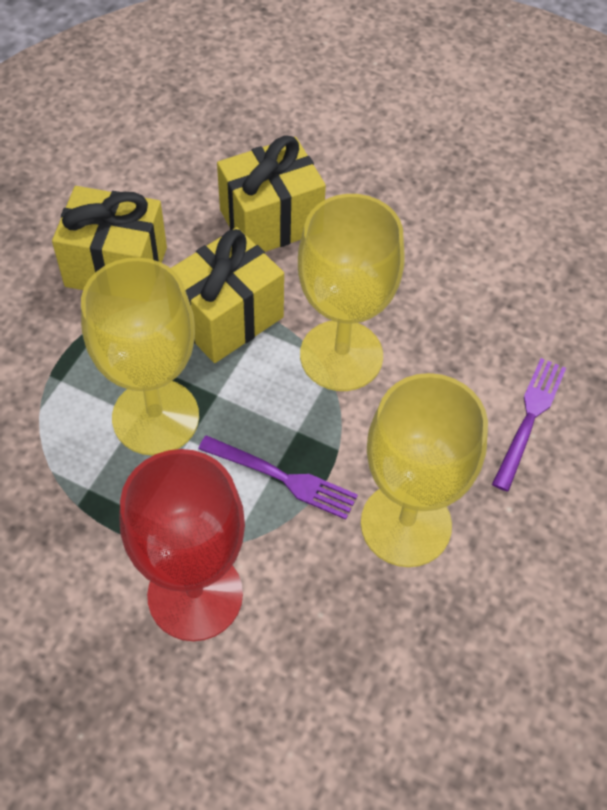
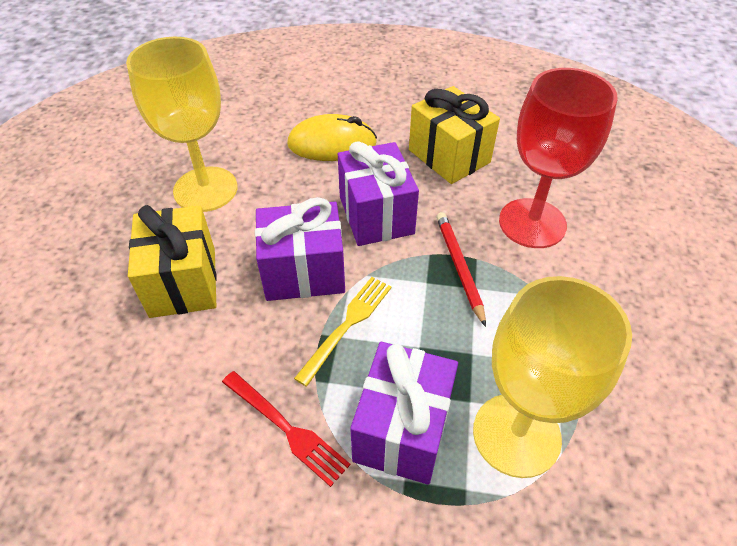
purple fork: [198,435,358,520] [492,358,566,492] = 2 -> none = 0
purple gift: none = 0 -> [255,197,345,301] [338,141,419,246] [350,342,458,485] = 3
red fork: none = 0 -> [222,371,350,487] = 1
red pencil: none = 0 -> [436,212,486,327] = 1
yellow fork: none = 0 -> [294,277,392,387] = 1
yellow gift: [52,186,167,290] [171,227,284,363] [217,136,326,252] = 3 -> [128,205,217,318] [409,86,500,184] = 2
yellow goblet: [81,257,199,456] [298,194,405,391] [361,373,488,567] = 3 -> [126,37,238,212] [473,276,632,478] = 2
yellow mouse: none = 0 -> [287,114,377,161] = 1

